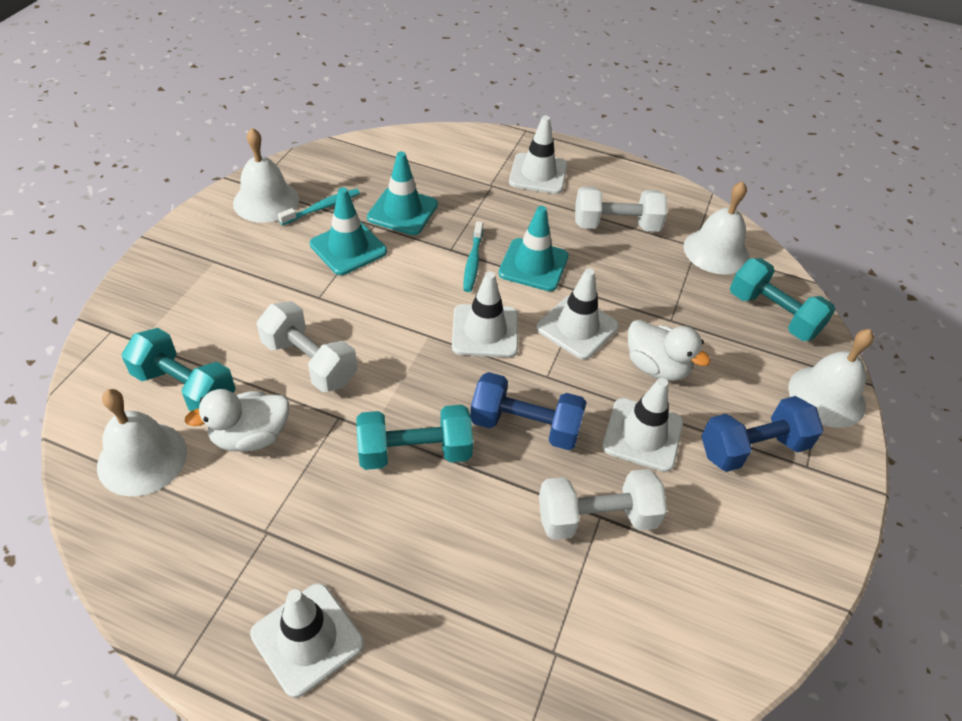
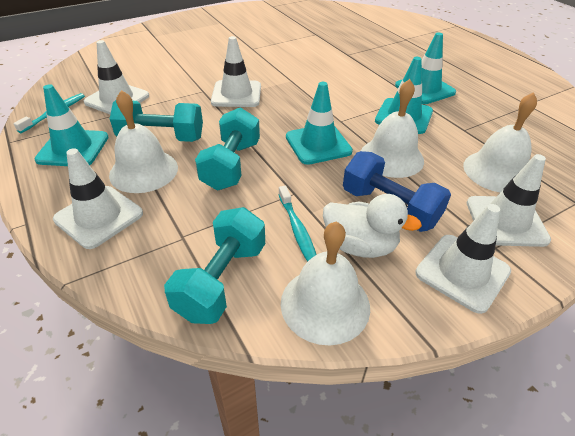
blue dumbbell: [470,372,587,450] [701,396,823,472] = 2 -> [343,151,451,232] = 1
turquoise traffic cone: [310,187,387,275] [367,151,438,235] [498,206,569,291] = 3 -> [34,84,109,166] [286,82,353,165] [375,57,433,134] [395,32,456,104] = 4
white duck: [184,389,289,452] [628,320,711,381] = 2 -> [323,194,422,258] = 1
white dumbbell: [257,301,357,392] [539,469,667,540] [575,187,667,232] = 3 -> none = 0

